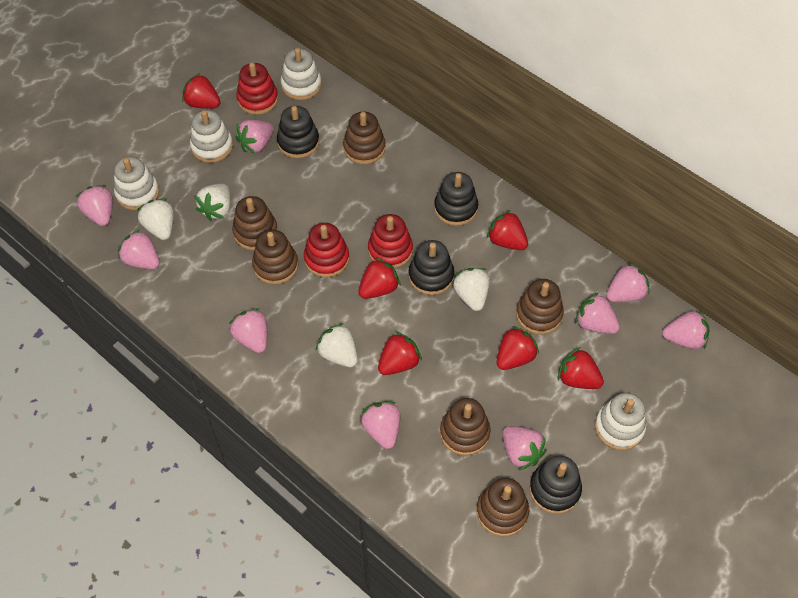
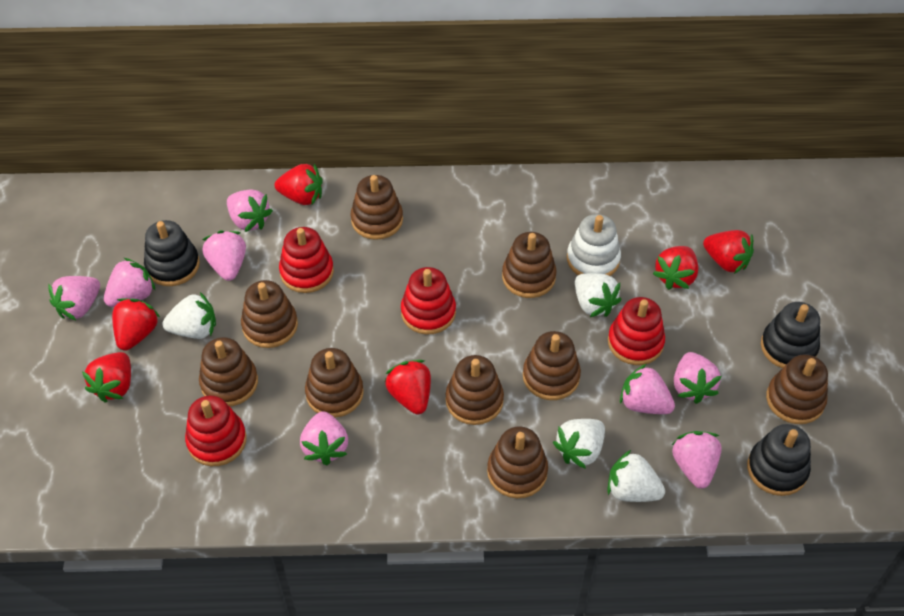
black stacking toy: [277,106,319,158] [408,240,455,295] [434,172,478,226] [529,456,582,514] = 4 -> [144,220,200,286] [747,424,811,496] [761,302,820,368] = 3
brown stacking toy: [232,196,278,250] [252,229,298,284] [343,112,386,164] [440,398,491,456] [476,478,529,537] [516,279,564,334] = 6 -> [199,337,258,406] [241,280,298,348] [305,348,364,418] [351,175,403,240] [446,355,504,425] [487,427,548,498] [502,232,556,298] [523,331,581,400] [766,354,828,424] = 9
pink strawberry: [75,185,113,226] [118,230,160,269] [229,308,267,353] [236,119,274,154] [361,402,400,449] [503,426,547,470] [575,293,620,334] [606,263,650,302] [662,310,709,349] = 9 -> [48,276,100,321] [104,258,155,307] [202,230,246,281] [227,189,273,232] [300,411,348,465] [620,364,675,414] [672,431,722,489] [674,352,721,404] = 8
red stacking toy: [236,62,278,115] [304,223,349,277] [368,214,413,268] = 3 -> [185,395,247,466] [279,227,334,293] [401,267,456,335] [608,297,665,365] = 4
white stacking toy: [114,157,159,210] [190,110,233,163] [281,48,322,100] [595,393,647,450] = 4 -> [567,214,621,276] = 1

